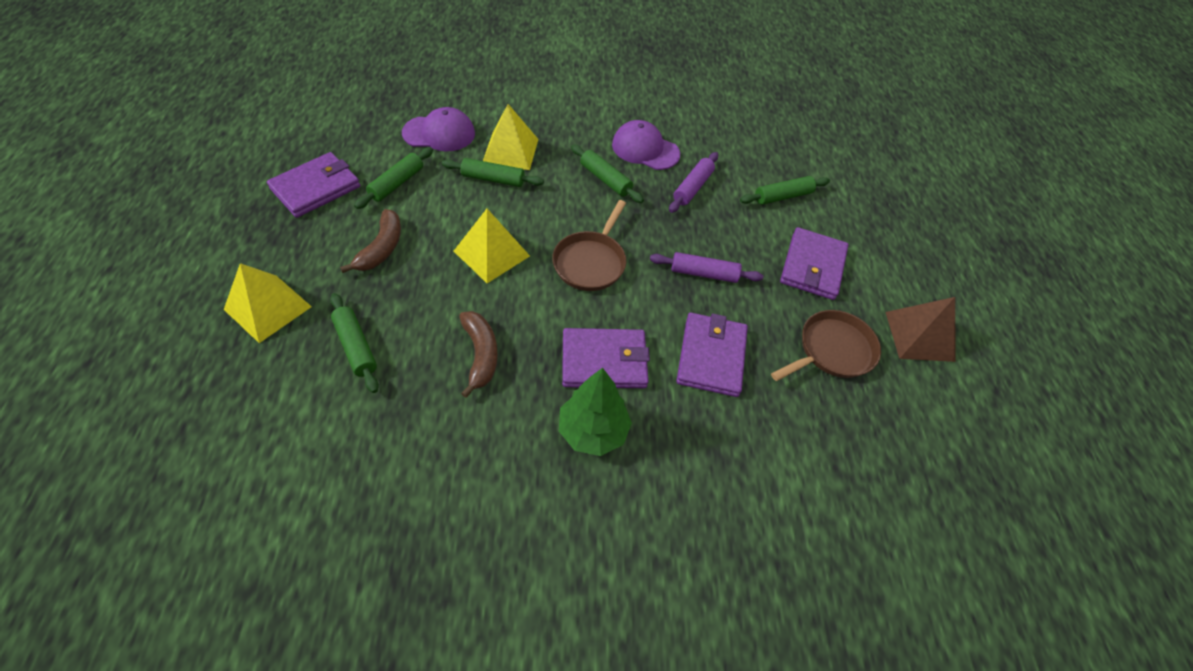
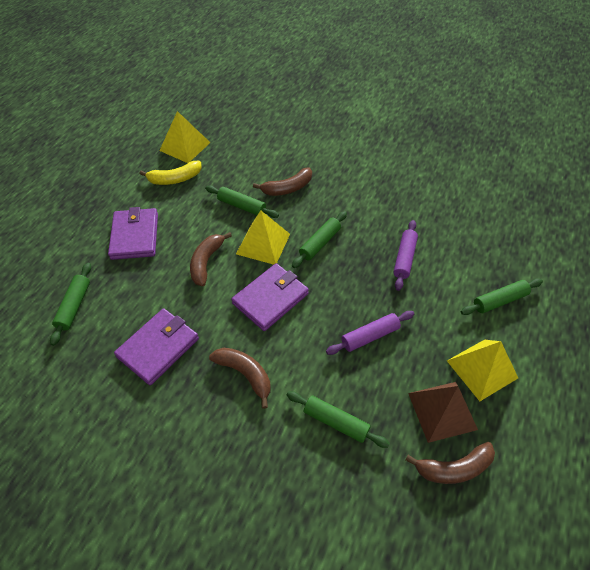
brown banana: [340,209,401,273] [459,311,498,398] = 2 -> [190,232,232,286] [209,348,271,409] [253,167,312,196] [405,442,495,484] = 4
brown pan: [552,200,626,291] [771,310,881,381] = 2 -> none = 0
green tree: [559,368,632,456] = 1 -> none = 0
purple cap: [402,107,475,151] [612,120,680,170] = 2 -> none = 0
purple wallet: [267,152,360,218] [562,328,650,388] [676,313,748,397] [780,227,849,300] = 4 -> [108,207,158,260] [114,308,199,385] [231,263,309,331] = 3
yellow banana: none = 0 -> [140,161,202,185] = 1

